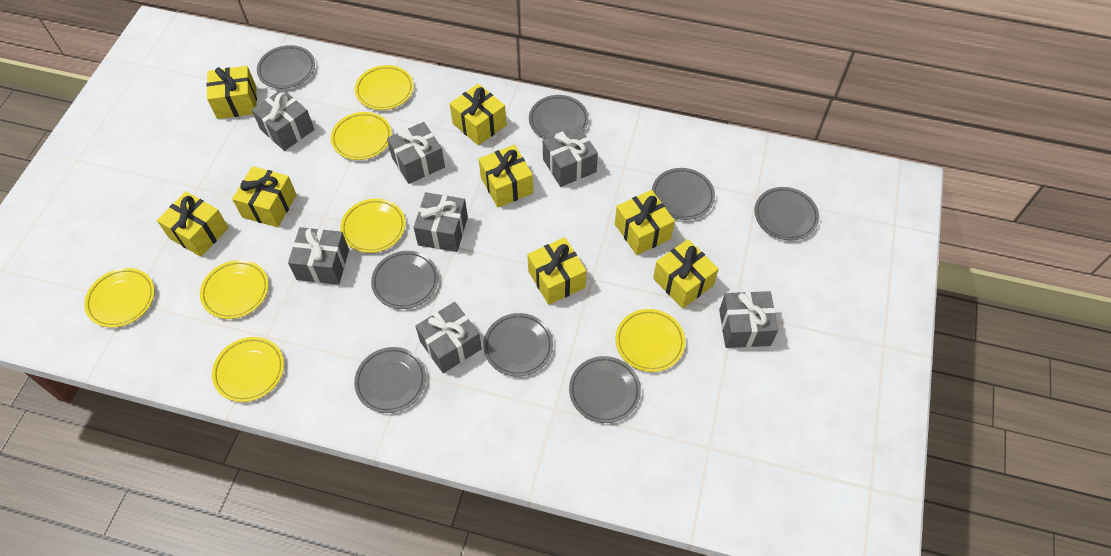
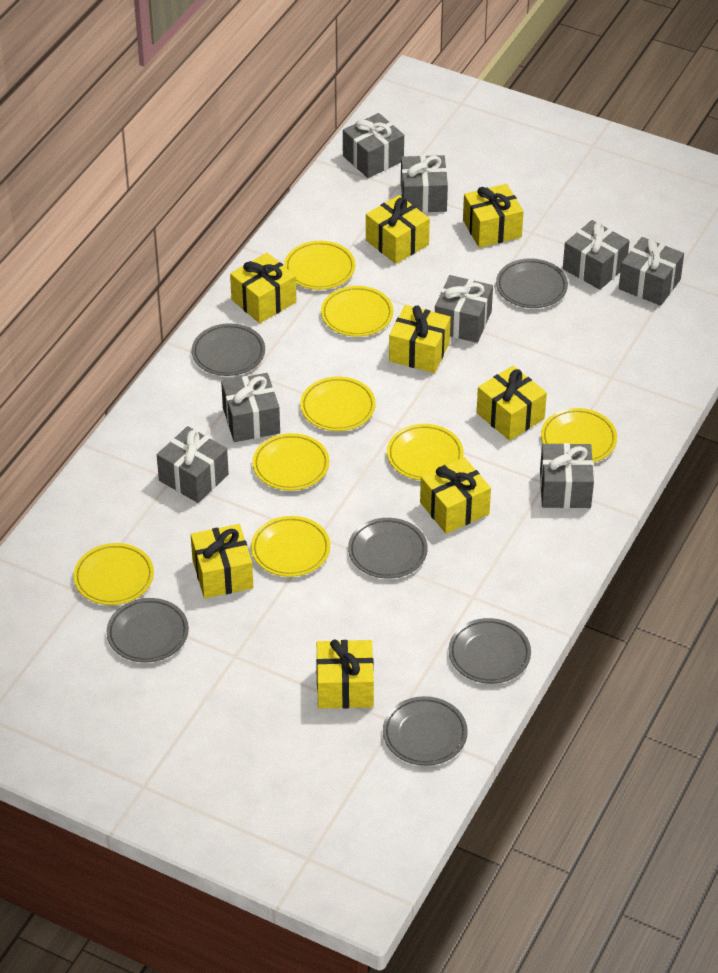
grey gift: [252,89,314,151] [288,227,349,285] [387,122,445,184] [414,192,468,252] [415,302,482,373] [543,126,598,187] [719,291,778,348] = 7 -> [157,426,229,503] [221,373,280,442] [343,113,404,178] [401,155,448,213] [435,275,493,343] [540,443,594,508] [563,220,629,290] [619,237,684,306] = 8
grey plate: [257,45,315,89] [354,347,426,413] [371,251,439,309] [483,313,553,377] [529,95,589,139] [569,356,641,423] [652,168,715,220] [754,187,819,240] = 8 -> [107,598,189,663] [192,323,265,376] [348,518,428,579] [383,696,468,766] [449,618,531,684] [496,258,568,308] = 6
yellow plate: [84,268,155,328] [200,260,269,319] [212,337,284,402] [331,112,392,160] [340,199,405,253] [355,65,414,110] [616,309,685,372] = 7 -> [73,543,154,605] [251,516,330,577] [252,433,329,490] [284,241,355,290] [300,376,376,431] [321,286,393,337] [387,424,463,480] [541,408,617,463] = 8

